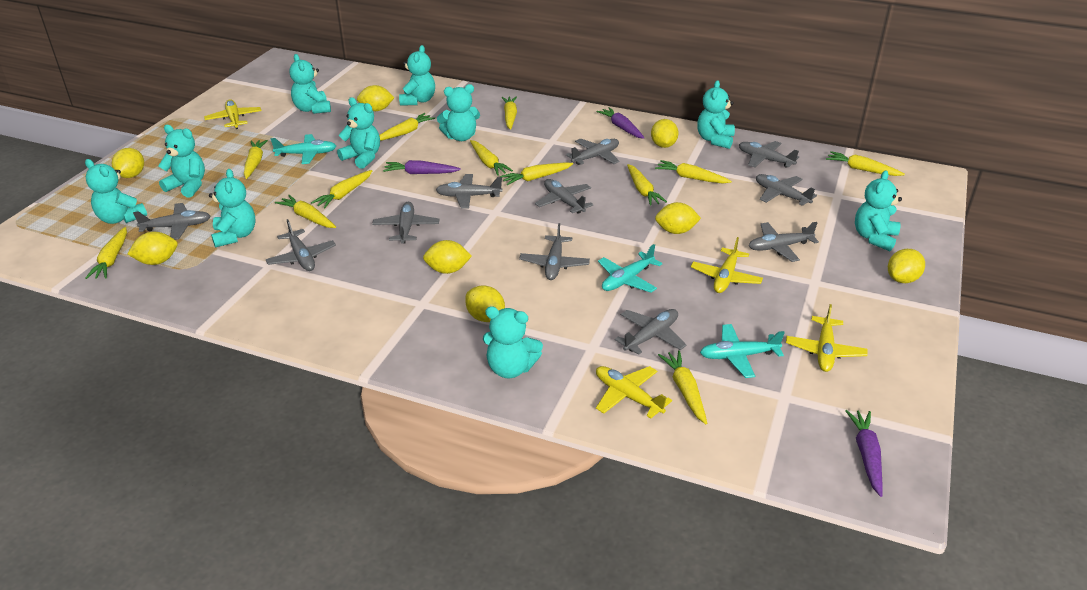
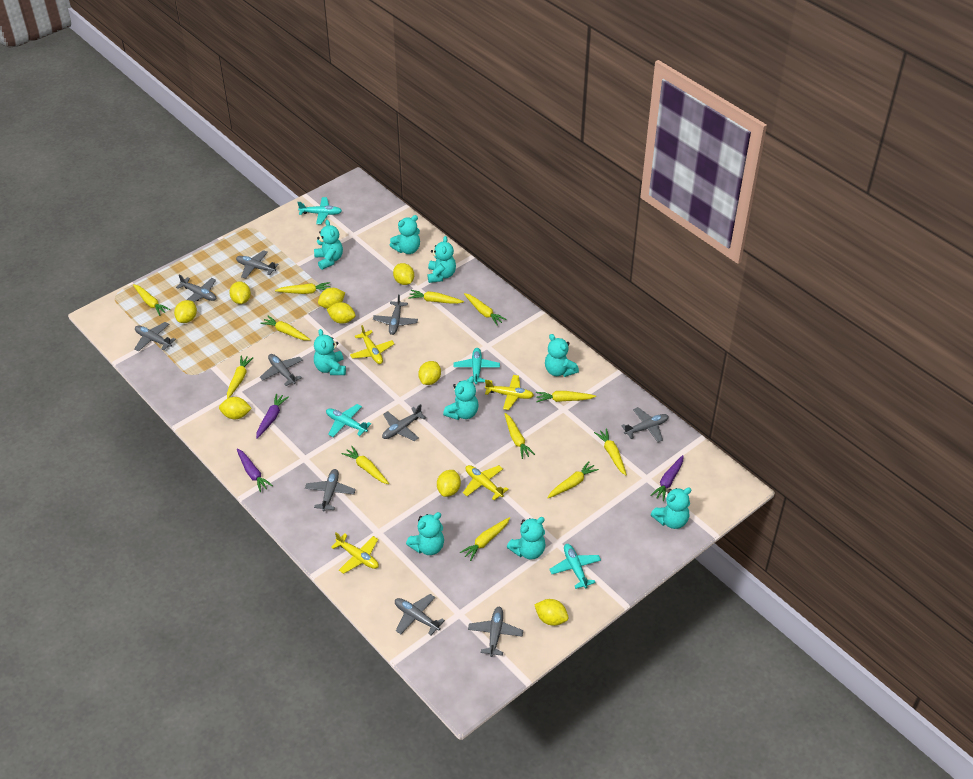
grey plane: [133,203,210,240] [266,219,336,271] [372,202,439,244] [436,174,503,208] [519,223,590,280] [535,179,593,214] [566,138,620,165] [615,309,687,355] [739,141,799,168] [749,222,819,262] [756,174,817,206] = 11 -> [134,322,176,351] [176,274,216,302] [236,250,278,279] [260,354,302,386] [305,469,356,512] [373,294,418,335] [382,404,426,441] [395,594,445,635] [468,607,523,657] [621,407,669,442] = 10
turquoise plane: [271,134,336,164] [598,244,662,292] [700,324,785,378] = 3 -> [298,197,342,224] [326,404,371,437] [453,348,500,384] [549,544,601,589] = 4
turquoise teddy bear: [85,159,147,224] [158,125,205,198] [209,169,256,248] [289,54,331,114] [337,97,380,169] [399,45,435,106] [437,84,480,141] [483,306,543,378] [697,80,735,149] [855,170,902,251] = 10 -> [314,220,343,270] [314,329,346,375] [390,215,420,254] [406,512,444,555] [427,236,456,283] [443,376,479,420] [507,517,546,560] [545,334,579,377] [651,487,692,529] = 9
yellow lemon: [112,148,144,178] [127,232,178,265] [357,85,395,111] [423,240,472,274] [465,285,505,322] [651,119,679,148] [655,202,701,234] [888,249,925,283] = 8 -> [174,300,197,323] [219,397,252,419] [229,281,251,304] [318,288,345,309] [327,302,356,324] [393,263,414,285] [418,361,441,385] [437,470,461,497] [534,599,569,626] = 9

